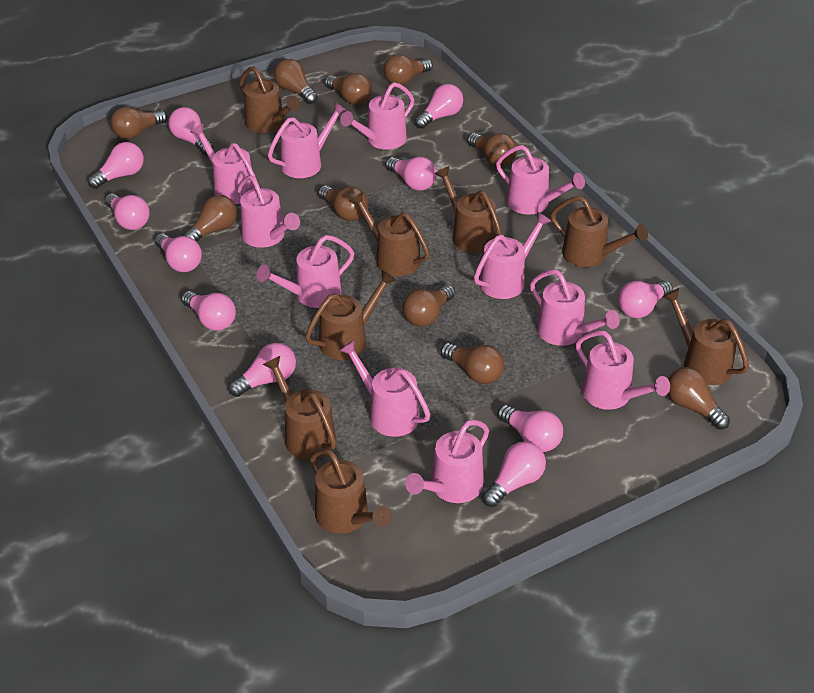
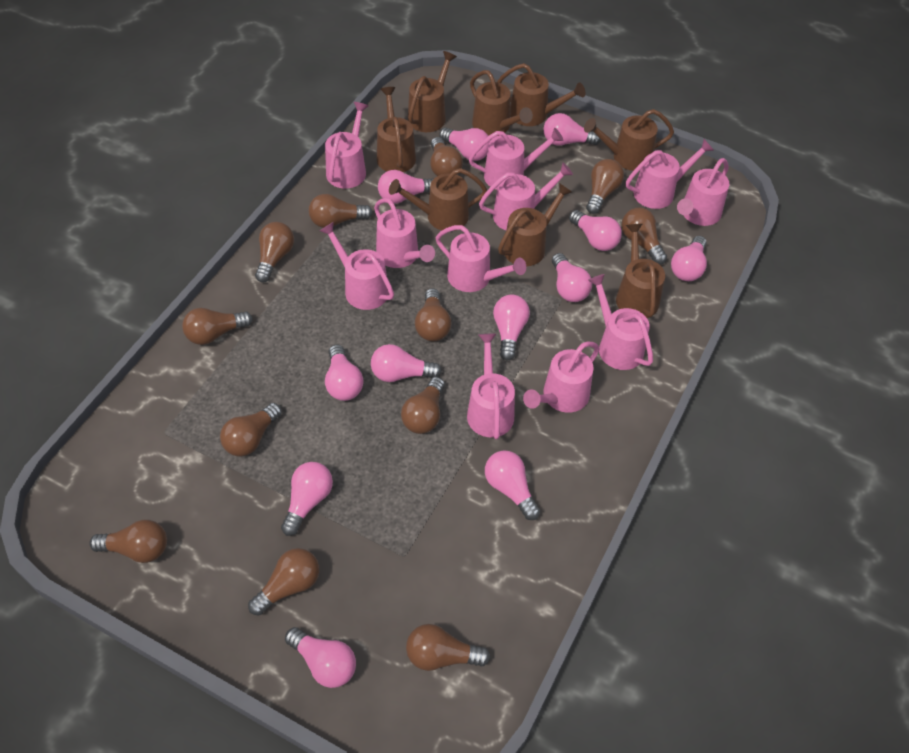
brown light bulb: [110,107,167,139] [182,195,237,242] [274,59,318,104] [318,185,368,221] [325,73,372,105] [384,54,433,85] [402,284,455,327] [441,343,504,384] [467,133,517,166] [668,367,730,430] = 10 -> [89,520,167,563] [182,308,253,345] [220,403,282,456] [248,548,319,615] [255,222,294,283] [309,194,373,228] [401,377,445,434] [406,624,490,671] [415,288,451,341] [430,137,463,176] [586,159,624,214] [622,208,667,265] = 12
pink light bulb: [88,142,144,189] [105,193,150,230] [155,233,202,272] [168,107,213,155] [181,291,236,331] [228,343,296,397] [386,157,436,191] [415,84,463,129] [482,441,546,507] [498,405,563,452] [618,280,673,318] = 11 -> [281,462,333,536] [285,627,356,688] [325,344,363,401] [371,344,442,382] [378,170,433,204] [439,128,490,161] [485,450,540,520] [493,295,530,360] [544,113,601,146] [552,253,592,302] [569,210,622,251] [671,236,707,281] = 12

